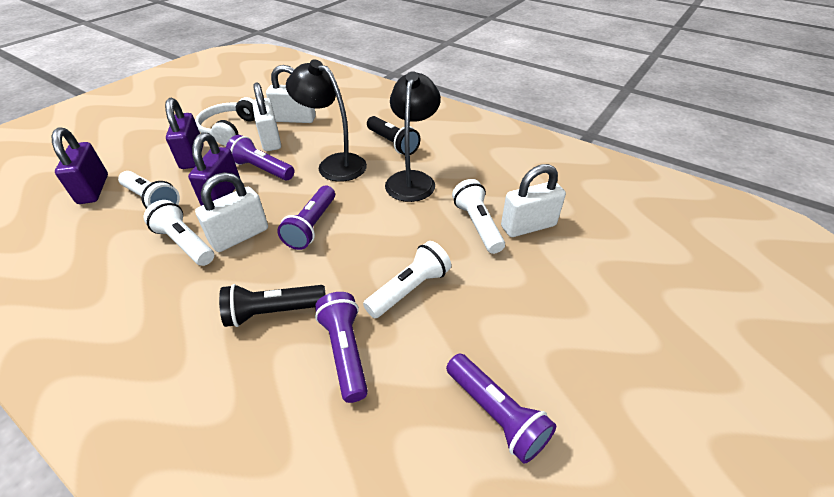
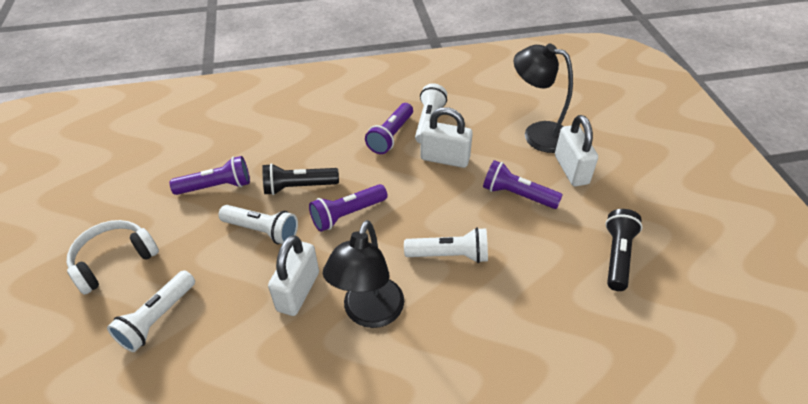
purple padlock: [51,127,108,204] [165,98,203,169] [188,132,240,206] = 3 -> none = 0
white padlock: [195,172,268,252] [252,83,281,151] [266,65,316,123] [501,164,566,237] = 4 -> [268,235,319,316] [420,107,473,168] [555,115,598,186] = 3

